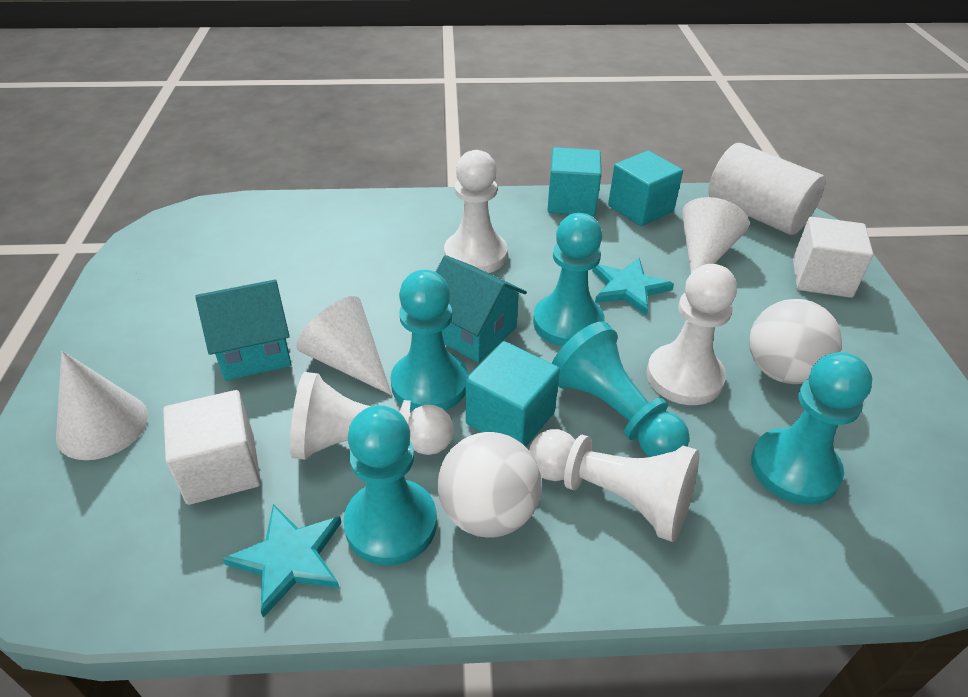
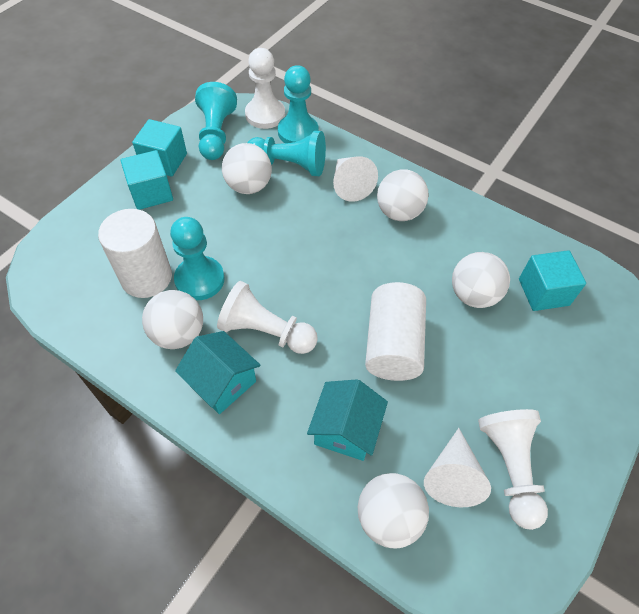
turquoise pawn: [343,405,437,566] [390,270,468,411] [533,213,604,347] [552,321,690,457] [751,352,872,505] = 5 -> [170,217,224,300] [195,82,237,160] [247,131,326,176] [278,65,319,143] = 4
turquoise star: [223,504,342,618] [592,258,674,316] = 2 -> none = 0
white ball: [438,432,542,538] [749,299,842,384] = 2 -> [142,290,203,349] [222,143,272,194] [358,473,429,548] [377,169,429,221] [452,252,510,308] = 5
white cone: [56,351,148,460] [296,296,392,395] [682,197,749,273] = 3 -> [333,156,378,202] [424,428,491,507] = 2
white cube: [163,390,261,505] [793,217,873,298] = 2 -> none = 0
white cylinder: [708,143,826,235] = 1 -> [98,209,172,298] [365,282,426,381] = 2
white pawn: [290,372,454,460] [444,150,508,273] [529,429,699,542] [647,264,737,405] = 4 -> [217,281,318,354] [245,48,285,129] [478,409,548,530] = 3

